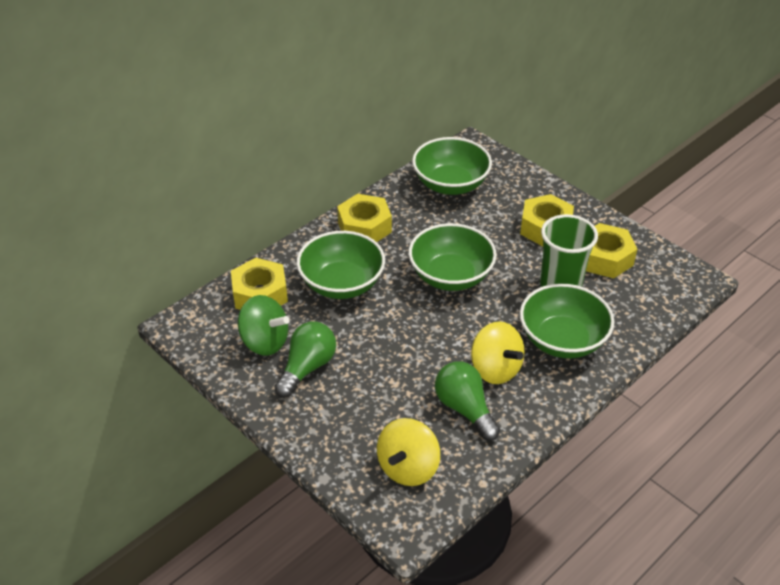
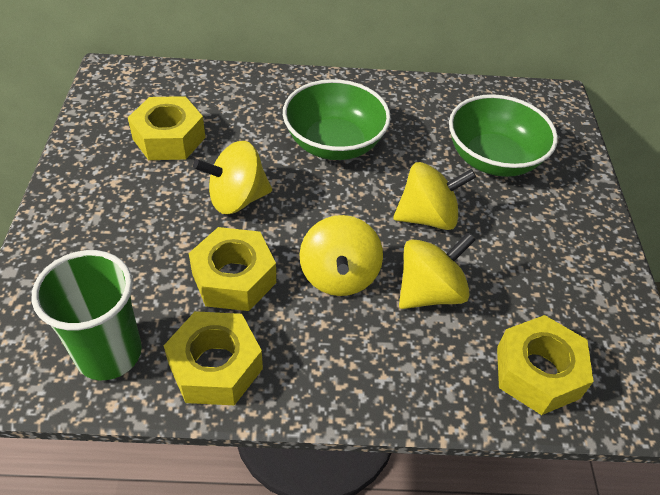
green bowl: [297,231,385,299] [409,223,497,291] [412,137,492,195] [520,284,614,358] = 4 -> [283,79,391,160] [449,94,558,177] = 2
green light bulb: [274,322,336,397] [435,361,500,441] = 2 -> none = 0
green spinning top: [238,295,289,356] = 1 -> none = 0
yellow spinning top: [377,418,440,486] [471,321,525,384] = 2 -> [193,141,272,214] [299,215,383,296] [393,162,476,230] [399,233,476,309] = 4

